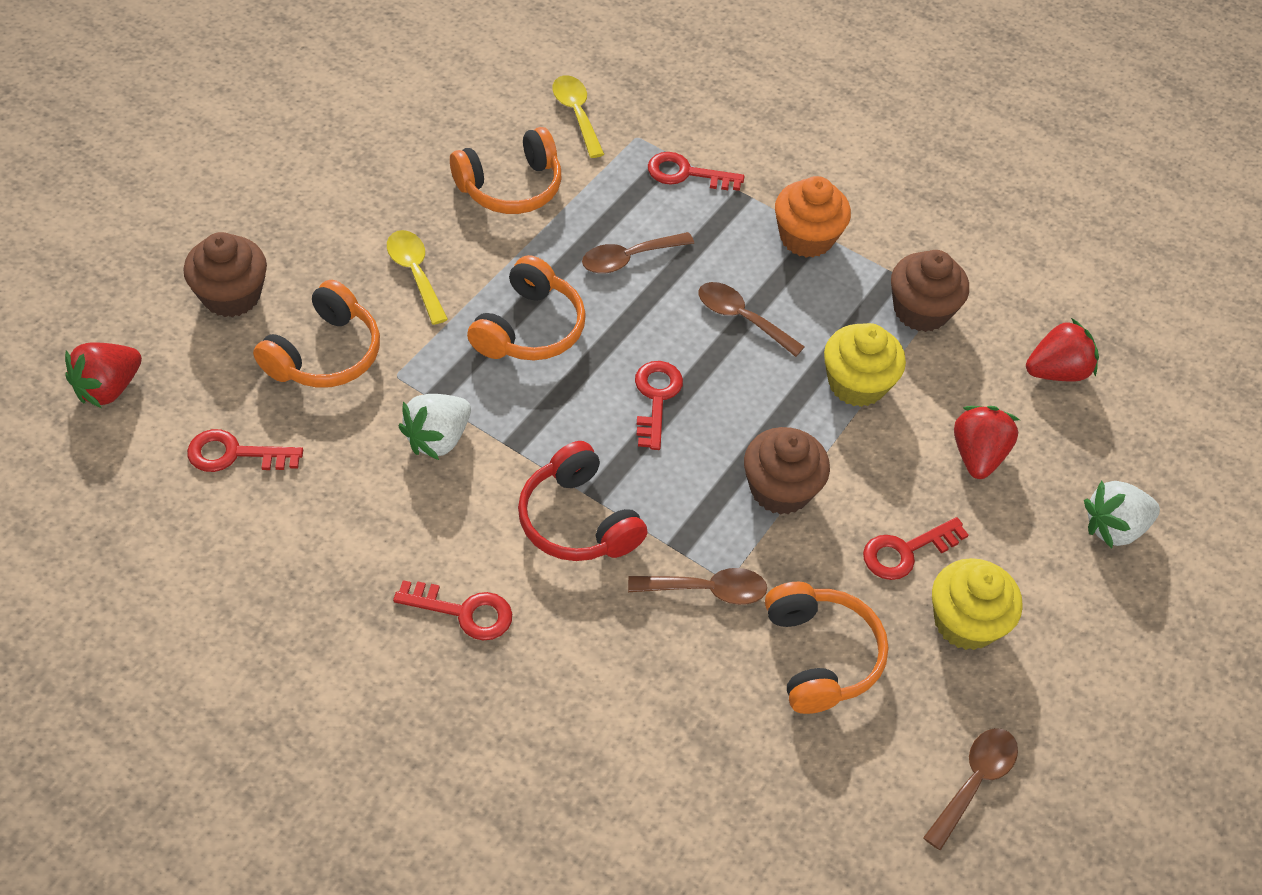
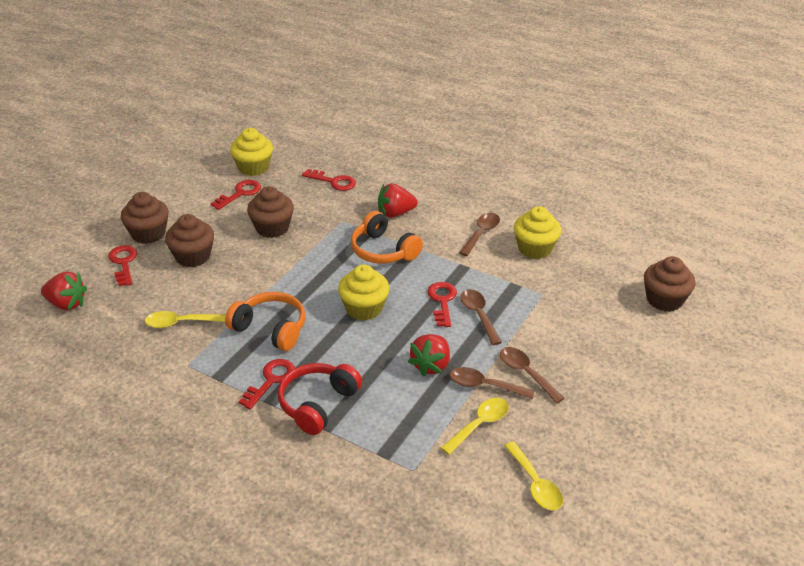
brown cupcake: [184,232,267,317] [744,427,830,515] [891,250,969,332] = 3 -> [121,192,168,244] [165,214,214,267] [247,186,294,238] [644,256,696,312] = 4
orange cupcake: [775,176,851,258] = 1 -> none = 0
orange headphones: [253,280,380,388] [450,127,561,214] [467,255,586,360] [765,582,889,714] = 4 -> [225,292,305,351] [351,211,423,264] = 2
white strawberry: [399,394,471,460] [1084,481,1160,548] = 2 -> none = 0
yellow cupcake: [824,323,906,407] [932,558,1023,650] = 2 -> [230,128,273,176] [338,265,389,321] [514,206,561,259] = 3
yellow spoon: [387,230,448,325] [552,75,604,158] = 2 -> [145,311,226,328] [441,398,509,455] [504,441,563,510] = 3

